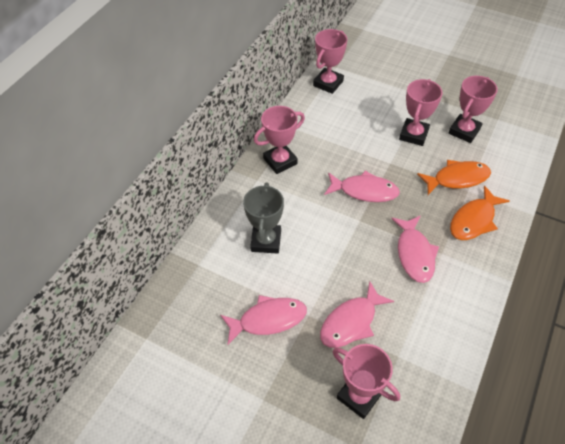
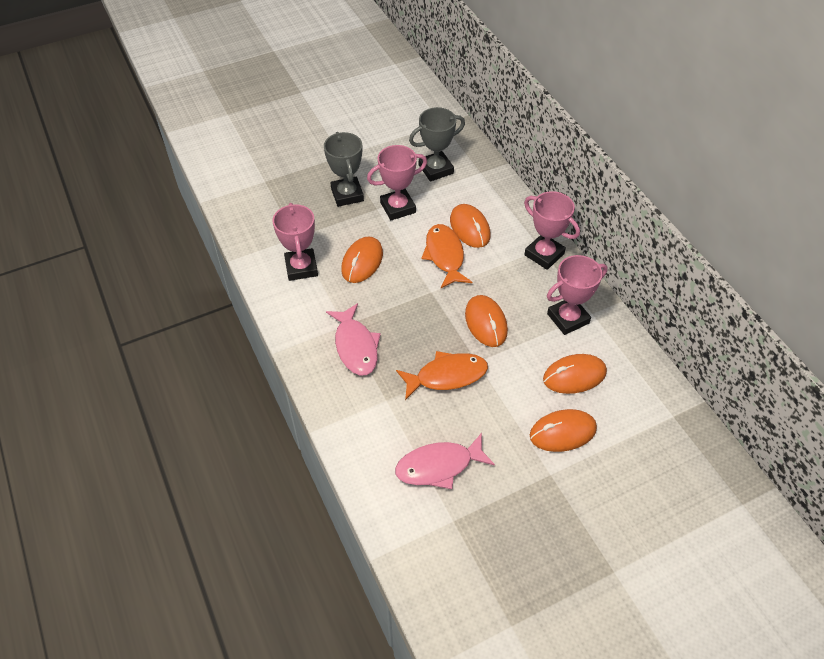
grey trophy: [243,183,284,254] = 1 -> [324,132,364,207] [409,107,465,181] = 2
orange mouse: none = 0 -> [341,236,383,283] [450,204,491,248] [465,295,508,347] [530,409,597,452] [543,354,607,394] = 5
pink fish: [220,295,307,345] [320,281,394,348] [324,171,400,202] [391,216,439,283] = 4 -> [326,303,381,375] [395,433,495,489] = 2
pink trophy: [254,106,305,174] [313,29,347,94] [333,344,400,419] [399,79,443,146] [449,76,498,143] = 5 -> [273,203,318,281] [367,145,427,220] [524,191,580,270] [547,255,608,335] = 4

